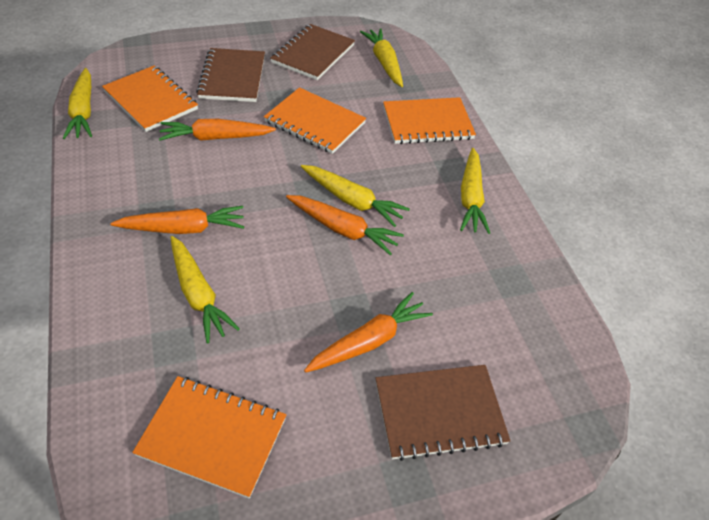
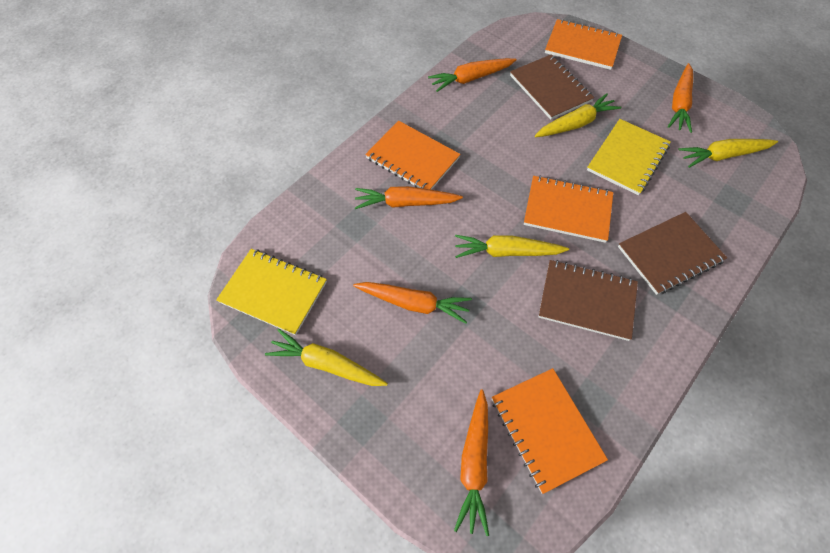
orange carrot: [110,206,244,234] [159,119,276,141] [286,195,404,256] [304,292,433,373] = 4 -> [353,282,472,324] [355,186,463,209] [428,58,516,92] [454,389,489,536] [668,63,693,133] = 5
yellow carrot: [63,68,92,139] [170,236,240,343] [301,165,410,227] [360,28,403,87] [460,148,490,234] = 5 -> [265,329,388,386] [455,235,569,258] [535,93,622,137] [678,139,778,168] = 4
yellow notebook: none = 0 -> [216,249,327,335] [587,119,671,195] = 2

